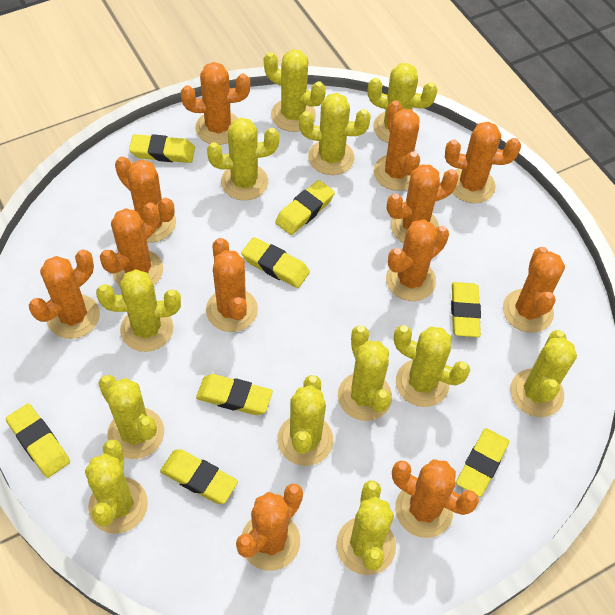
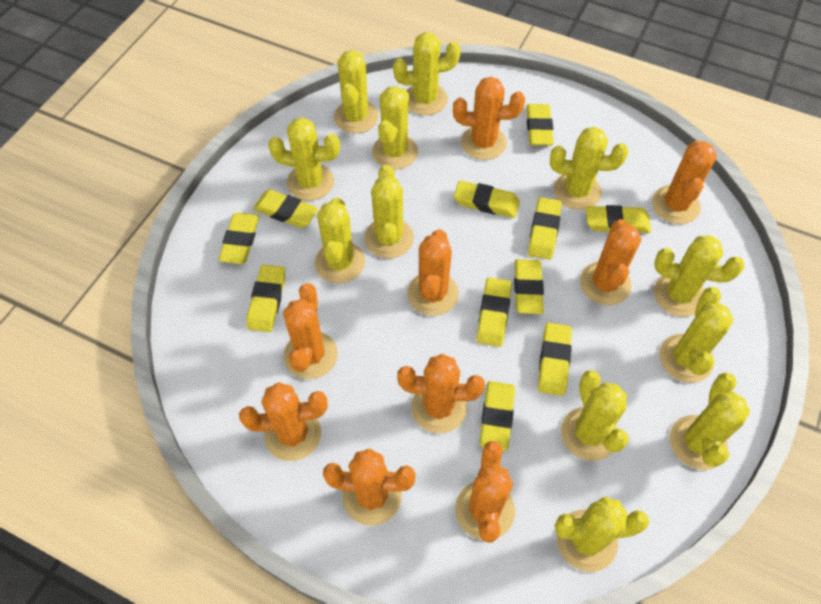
orange cactus: [29,250,100,339] [100,203,163,286] [115,156,176,243] [181,62,250,145] [206,238,258,332] [236,484,303,571] [373,101,420,191] [386,219,449,301] [387,164,459,243] [392,459,479,538] [445,121,521,203] [503,247,565,333] = 12 -> [239,382,328,461] [283,283,338,379] [323,449,416,525] [397,354,485,433] [407,229,459,316] [453,77,525,160] [455,441,515,543] [580,219,641,305] [652,141,717,224] = 9
yellow eraser: [6,404,70,478] [129,134,195,163] [160,449,238,504] [196,374,273,415] [241,237,310,288] [275,180,335,235] [451,282,481,337] [456,428,509,497] = 8 -> [218,213,259,264] [247,265,285,332] [253,190,318,228] [454,180,520,218] [477,277,512,347] [480,381,515,451] [514,259,544,314] [526,104,554,146] [528,197,562,260] [538,323,572,396] [586,205,651,233] = 11

